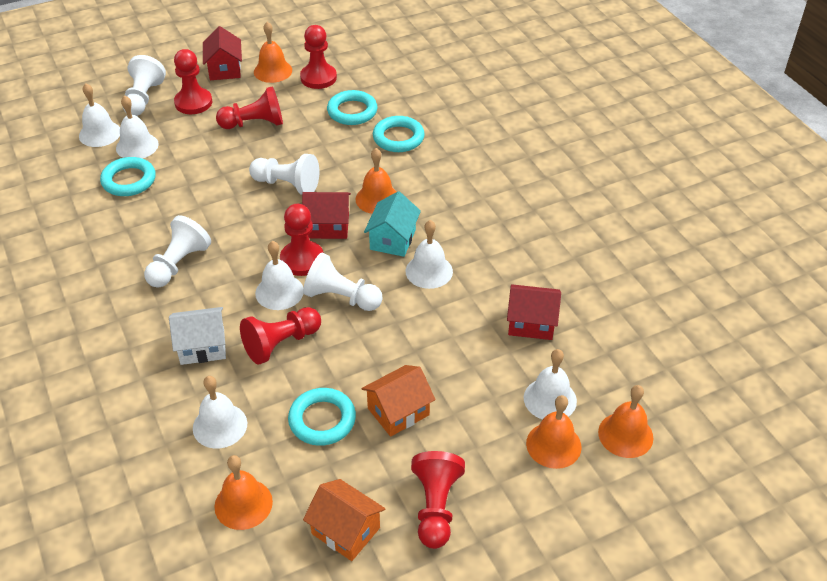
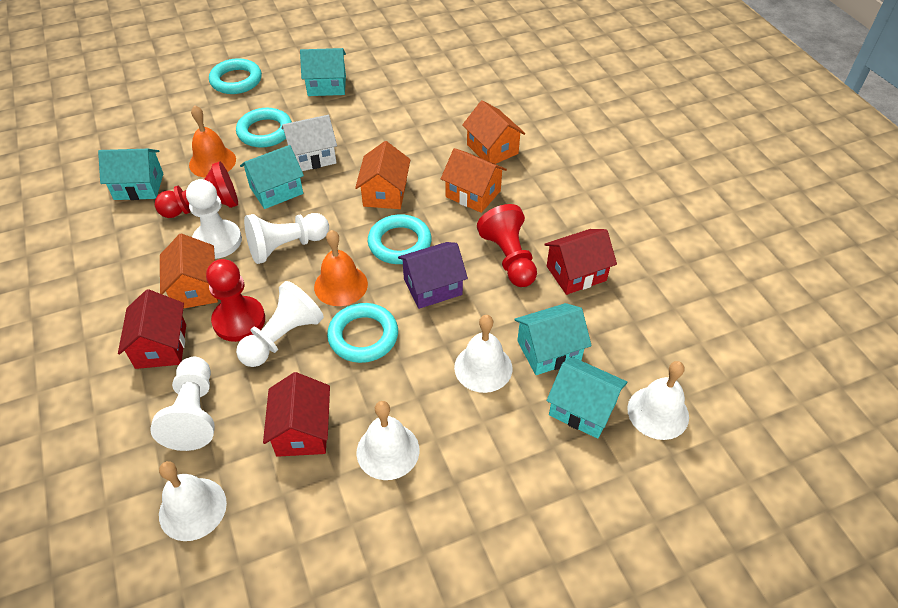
orange bell: [214,455,273,530] [254,21,292,83] [355,148,397,214] [526,395,581,469] [598,385,653,458] = 5 -> [189,105,236,178] [314,230,368,306] = 2
orange house: [303,479,386,561] [362,365,435,437] = 2 -> [160,233,218,309] [355,141,411,209] [441,148,507,213] [462,100,526,164] = 4
purple house: none = 0 -> [398,242,468,309] = 1
red pawn: [174,49,212,114] [216,86,283,129] [240,307,321,365] [280,204,324,276] [300,25,337,89] [411,451,465,549] = 6 -> [155,161,238,218] [206,259,265,342] [477,204,537,287] = 3
turquoise house: [364,191,421,257] = 1 -> [98,149,163,200] [240,145,304,209] [300,48,346,96] [514,303,592,375] [547,357,627,439] = 5
white bell: [79,83,120,147] [116,95,159,159] [193,376,247,449] [255,241,304,310] [405,220,453,289] [524,349,577,420] = 6 -> [159,461,227,541] [356,401,419,480] [454,315,513,393] [627,361,689,440] = 4

